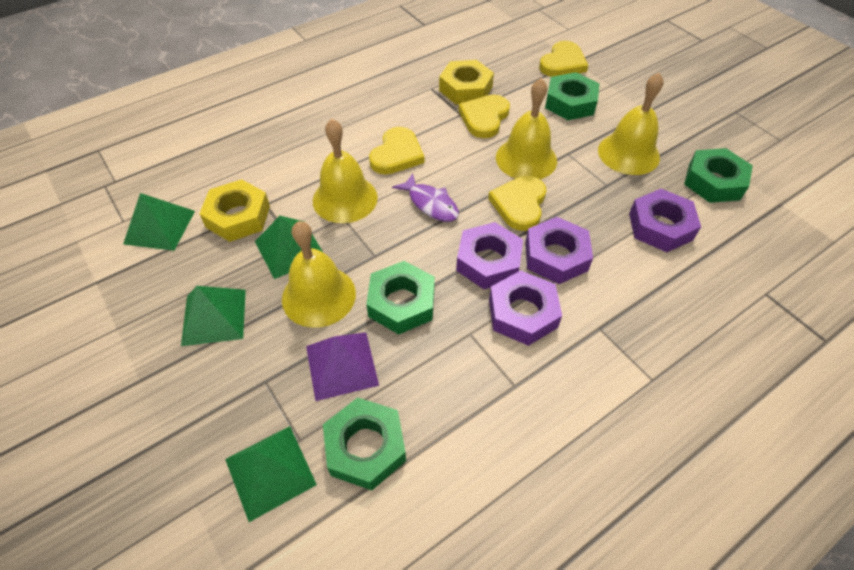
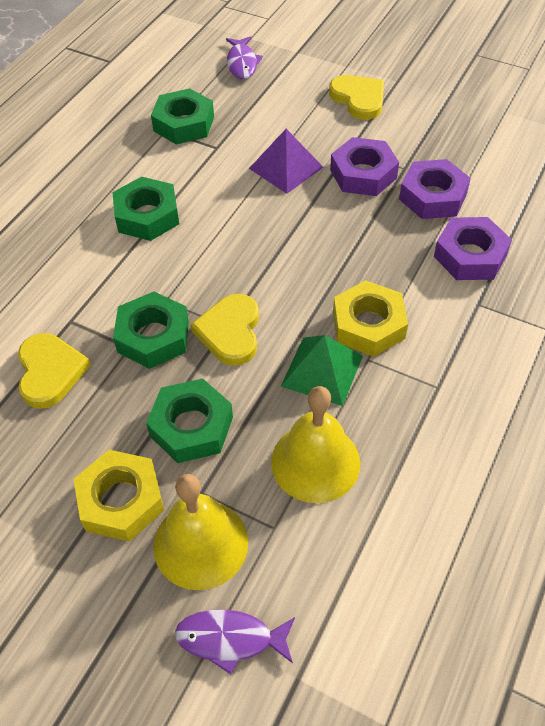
green pyramid: [123,193,195,251] [181,286,246,346] [225,426,317,522] [255,216,323,279] = 4 -> [281,335,363,406] = 1
purple fish: [392,173,459,222] = 1 -> [175,610,295,675] [226,36,263,79] = 2
purple nut: [456,222,523,289] [489,270,562,346] [525,217,593,284] [629,189,701,252] = 4 -> [330,137,399,196] [399,159,471,219] [434,217,512,280] = 3
yellow bell: [282,221,356,328] [313,119,378,223] [496,78,557,179] [598,73,664,175] = 4 -> [153,474,248,590] [271,386,360,503] = 2
yellow heart: [369,127,425,174] [458,95,510,138] [488,176,546,231] [539,41,588,77] = 4 -> [18,333,91,408] [190,294,259,366] [329,75,384,120] = 3

